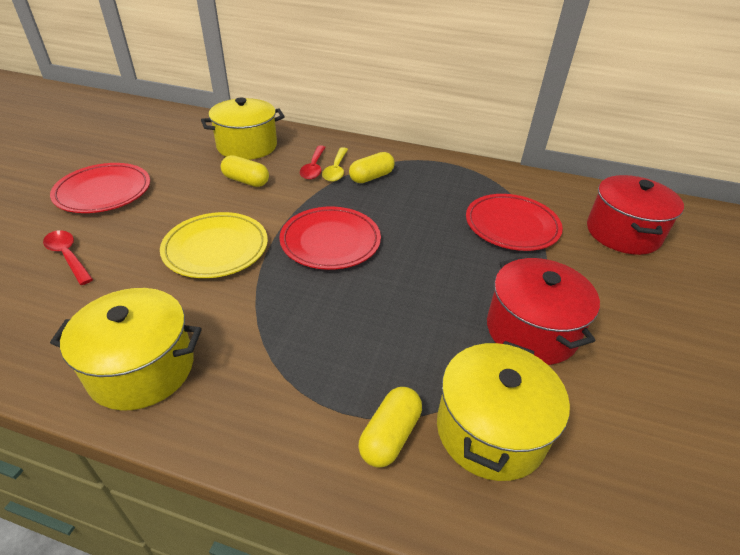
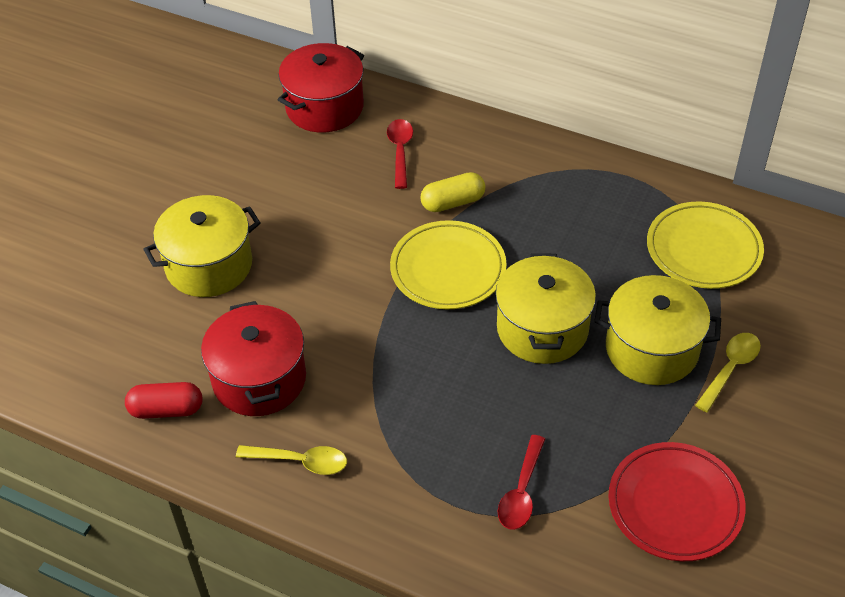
red capsule: none = 0 -> [125,382,202,419] = 1
red plate: [50,163,150,213] [279,207,381,270] [466,194,563,251] = 3 -> [608,442,746,561] = 1
yellow capsule: [221,155,269,187] [349,152,395,183] [358,387,422,468] = 3 -> [420,172,485,212] = 1
yellow plate: [160,212,268,278] = 1 -> [390,220,507,309] [647,202,764,289] = 2
yellow spoon: [322,147,348,182] = 1 -> [236,445,347,475] [695,333,761,412] = 2

